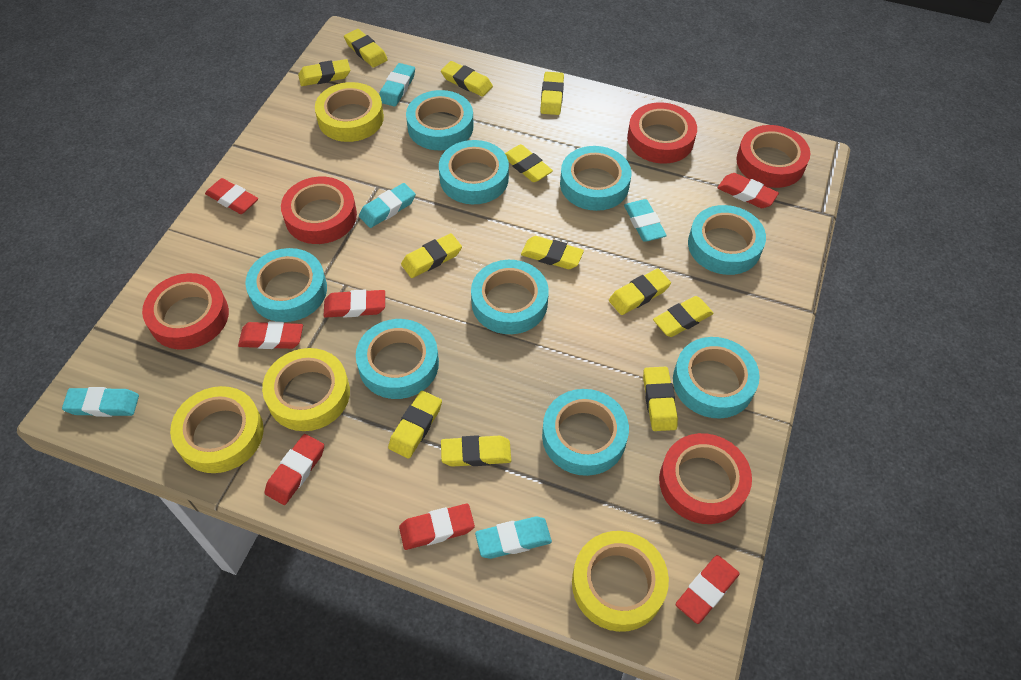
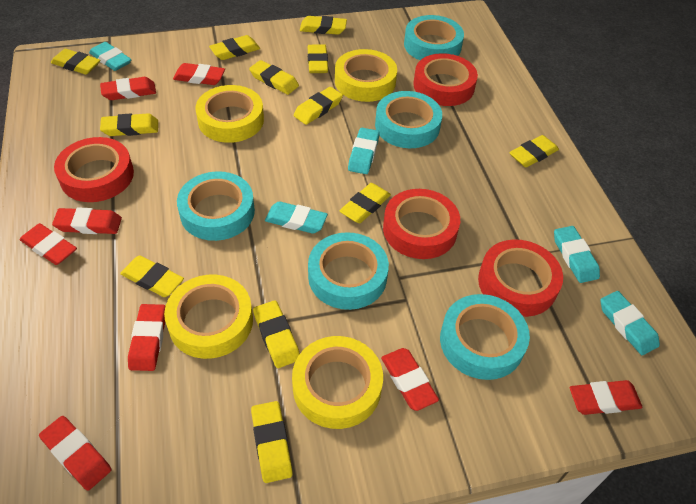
red eraser: [205,178,258,214] [238,321,303,349] [265,434,324,505] [324,290,385,318] [399,504,475,550] [676,555,739,624] [717,173,779,208] = 7 -> [20,223,77,265] [39,416,112,491] [52,207,122,234] [100,77,156,100] [128,304,165,371] [173,63,225,85] [381,348,439,411] [570,380,643,415] = 8
red tape: [142,273,229,350] [281,177,357,244] [627,102,697,164] [659,433,752,524] [736,125,810,188] = 5 -> [54,137,134,202] [383,189,460,259] [414,53,478,106] [478,239,563,317] = 4
turquoise tape: [245,248,327,322] [356,319,439,399] [406,90,474,150] [439,140,509,204] [471,260,549,334] [542,389,629,476] [560,146,631,211] [673,337,760,419] [688,205,766,275] = 9 -> [177,171,255,241] [308,232,389,310] [375,91,442,148] [404,15,464,60] [440,294,530,380] = 5

